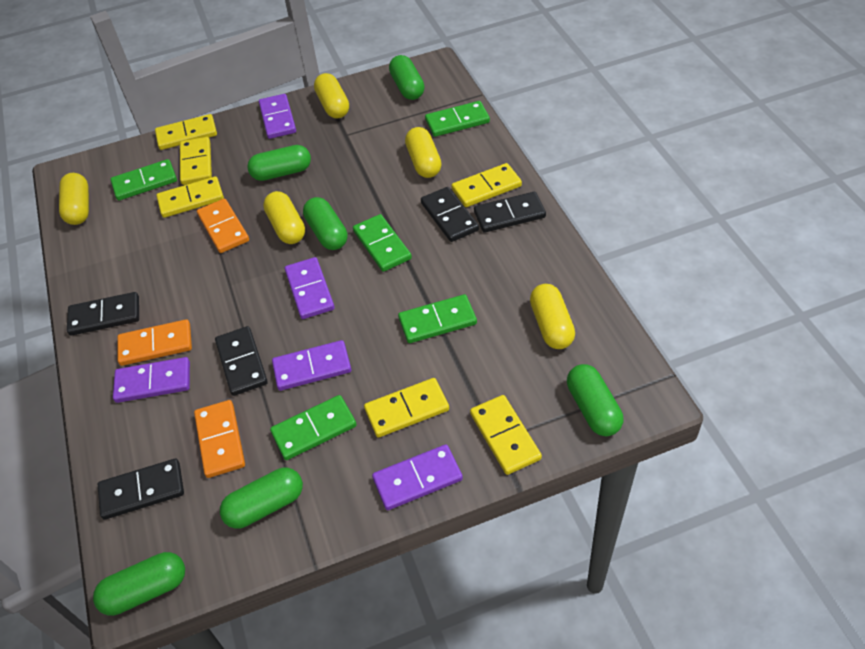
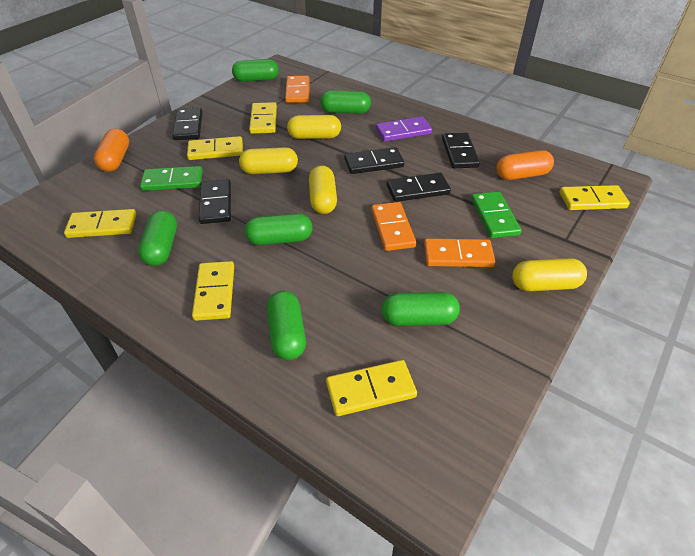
green domino: [110,159,177,201] [270,395,357,460] [353,214,412,272] [398,294,477,343] [425,101,490,137] = 5 -> [140,166,203,191] [471,191,522,238] = 2
orange capsule: none = 0 -> [94,129,129,172] [497,150,554,180] = 2
purple domino: [113,357,190,403] [259,94,296,139] [272,340,351,391] [285,257,335,319] [372,444,463,510] = 5 -> [376,116,432,142] = 1
yellow capsule: [59,173,89,225] [263,191,305,244] [314,73,349,119] [405,127,441,178] [530,284,575,349] = 5 -> [239,147,298,174] [287,115,341,139] [309,165,337,214] [512,258,587,291] = 4

